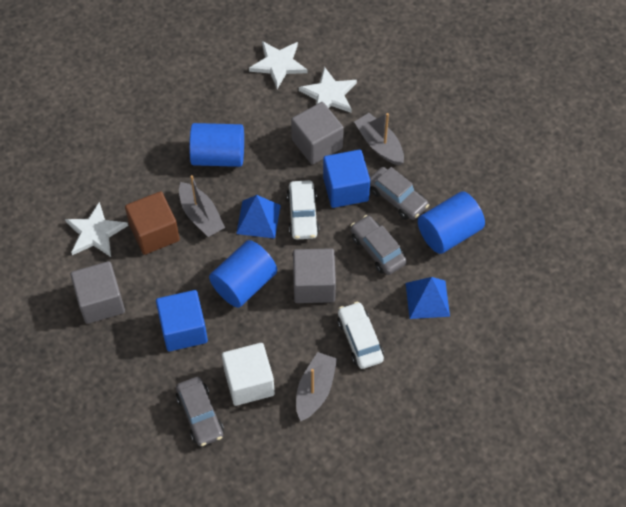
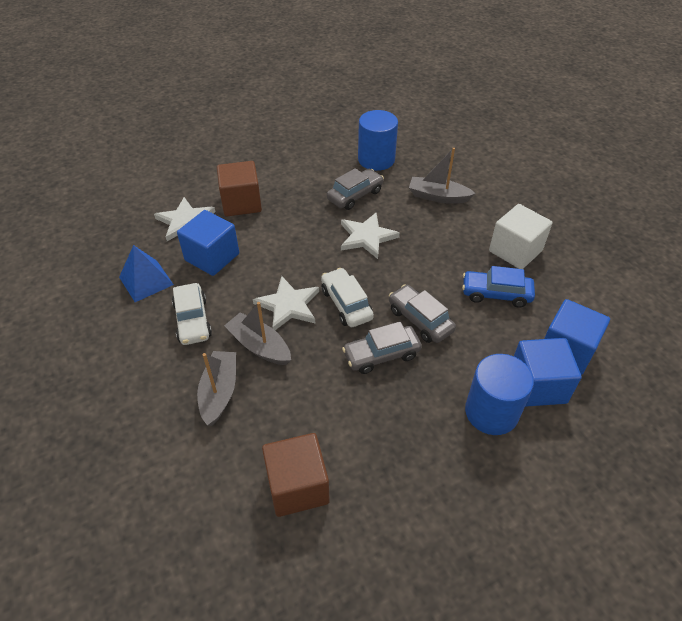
blue car: none = 0 -> [462,266,535,308] = 1
blue cube: [156,290,208,351] [323,150,370,208] = 2 -> [177,210,239,276] [514,338,582,407] [544,299,610,375] = 3
blue cylinder: [189,123,244,167] [209,240,277,308] [418,192,485,254] = 3 -> [358,110,398,171] [465,354,534,435] = 2
blue pyramid: [236,195,281,239] [406,277,450,319] = 2 -> [119,245,174,302] = 1
brown cube: [125,191,180,255] = 1 -> [217,161,262,216] [262,433,330,517] = 2
grey cube: [70,261,125,324] [291,102,344,165] [293,248,336,303] = 3 -> none = 0

